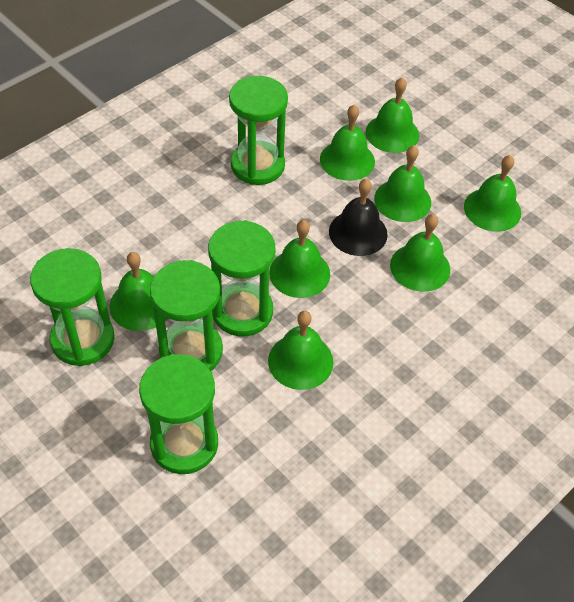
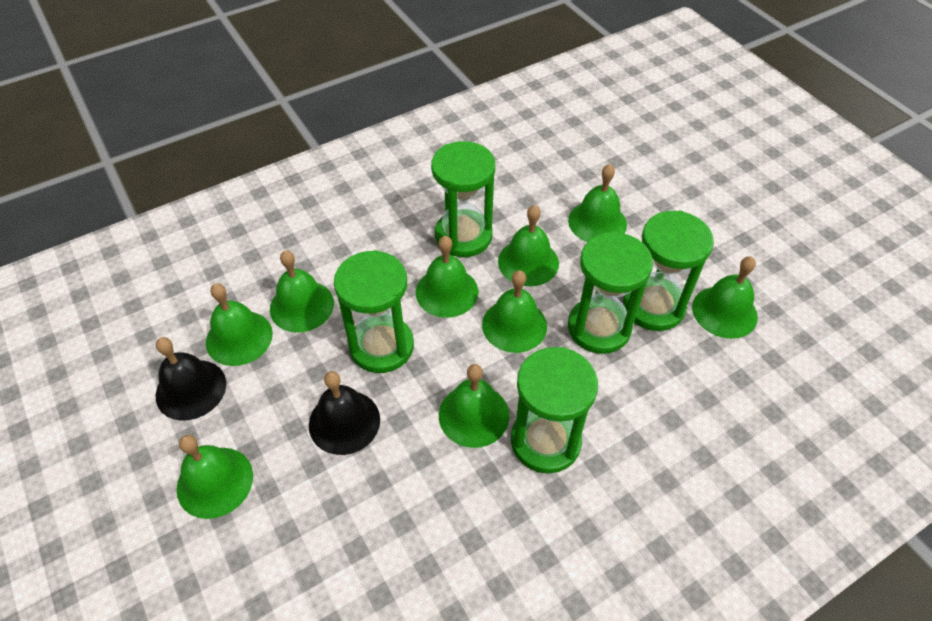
black bell: [329,179,388,256] = 1 -> [156,337,226,421] [309,371,380,455] = 2
green bell: [109,252,167,331] [268,311,333,390] [269,220,330,298] [320,104,375,181] [366,77,419,153] [374,145,431,222] [390,214,450,292] [464,155,521,232] = 8 -> [177,435,253,519] [206,283,273,366] [270,250,334,333] [416,236,478,318] [439,364,509,448] [482,270,547,353] [498,205,559,286] [568,164,627,242] [692,256,758,339] = 9

